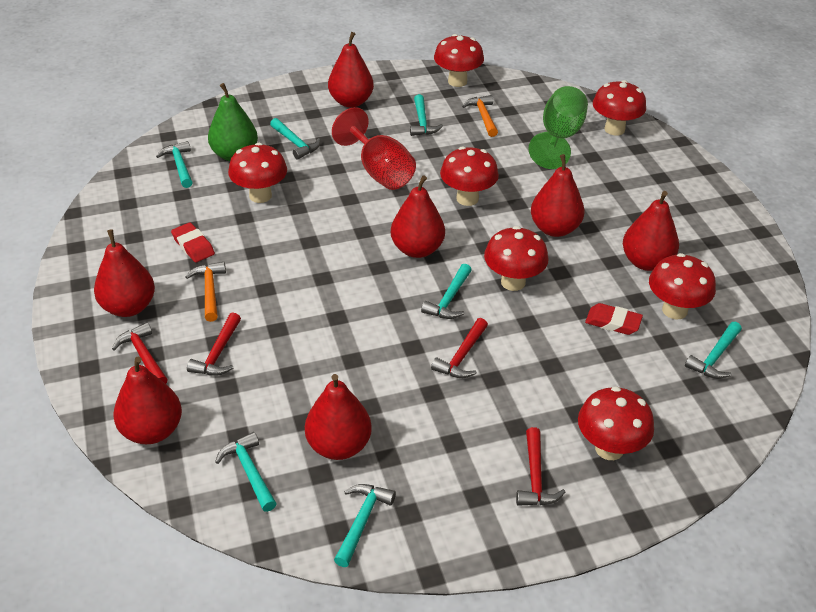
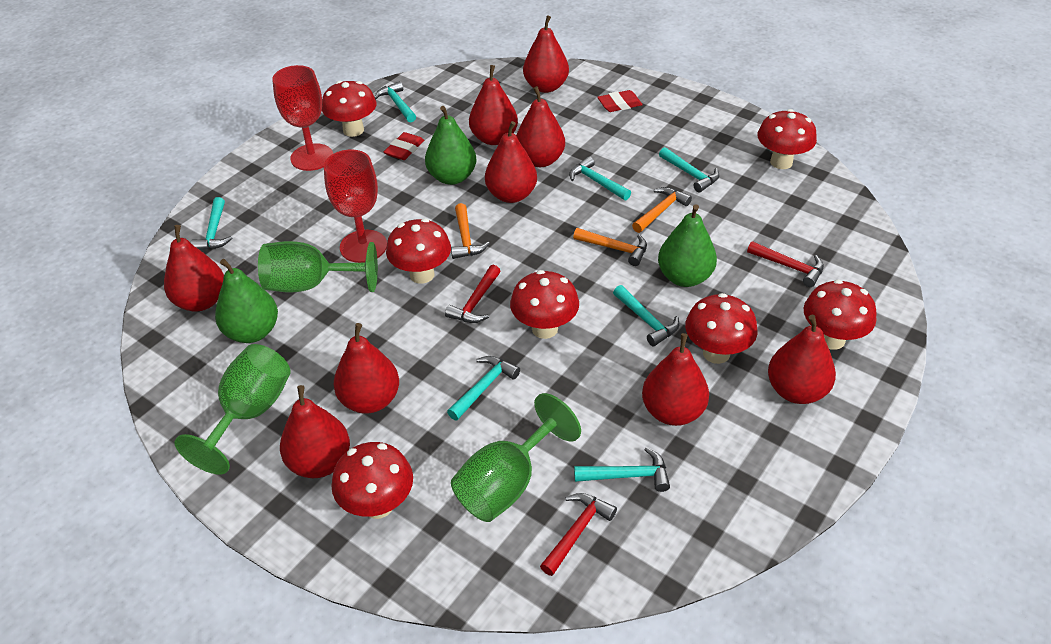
green goblet: [528,86,588,169] = 1 -> [174,344,291,475] [258,241,378,293] [451,393,581,522] = 3
green pear: [208,83,258,161] = 1 -> [215,259,278,343] [425,106,476,185] [658,204,717,287] = 3
orange hammer: [185,262,226,322] [462,95,498,137] = 2 -> [451,203,490,259] [573,228,647,266] [632,187,692,233] = 3
red goblet: [332,107,416,190] = 1 -> [272,65,333,171] [324,149,387,263] = 2
red hammer: [112,322,168,384] [187,312,241,376] [431,318,488,378] [516,427,565,506] = 4 -> [445,265,501,323] [540,493,617,576] [747,241,824,287] = 3
red pear: [94,229,155,317] [113,356,182,444] [305,374,372,460] [328,32,374,108] [391,175,445,258] [531,154,584,237] [623,191,679,271] = 7 -> [164,225,224,312] [280,385,350,478] [334,323,399,413] [469,65,518,145] [485,121,537,203] [516,86,565,167] [523,15,569,93] [642,333,709,426] [768,315,836,404] = 9

